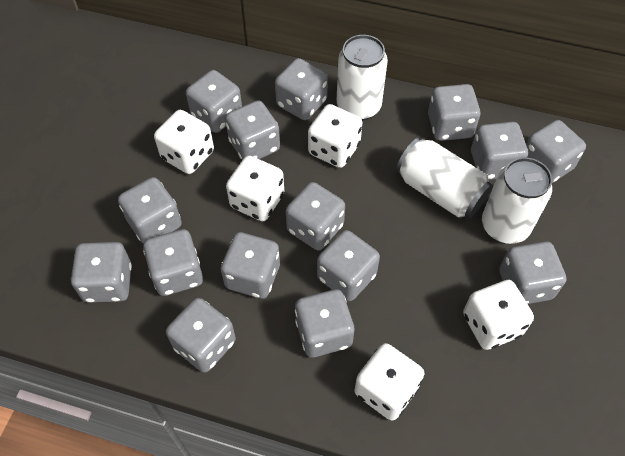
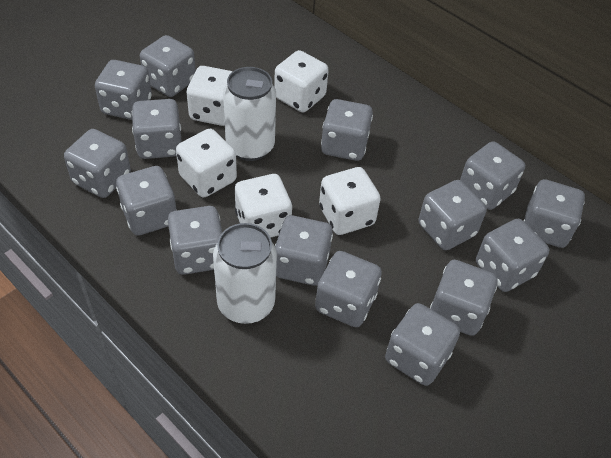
white can: [337,35,388,121] [396,137,493,218] [482,157,552,244] = 3 -> [213,223,277,324] [223,67,276,161] = 2

